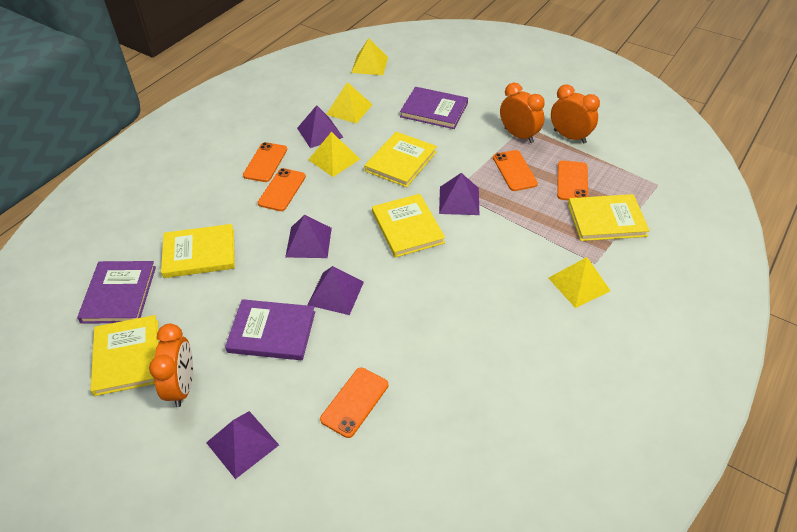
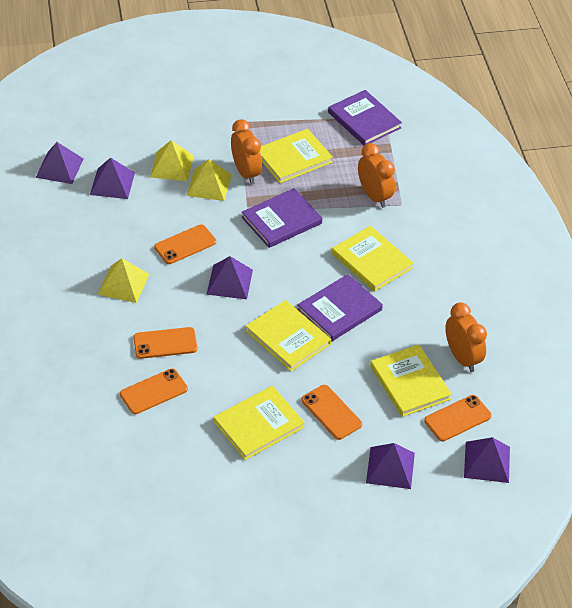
yellow pyramid: [308,132,360,177] [326,82,373,124] [351,38,388,75] [549,257,611,308] = 4 -> [98,258,149,303] [150,140,194,181] [186,159,231,201] = 3

